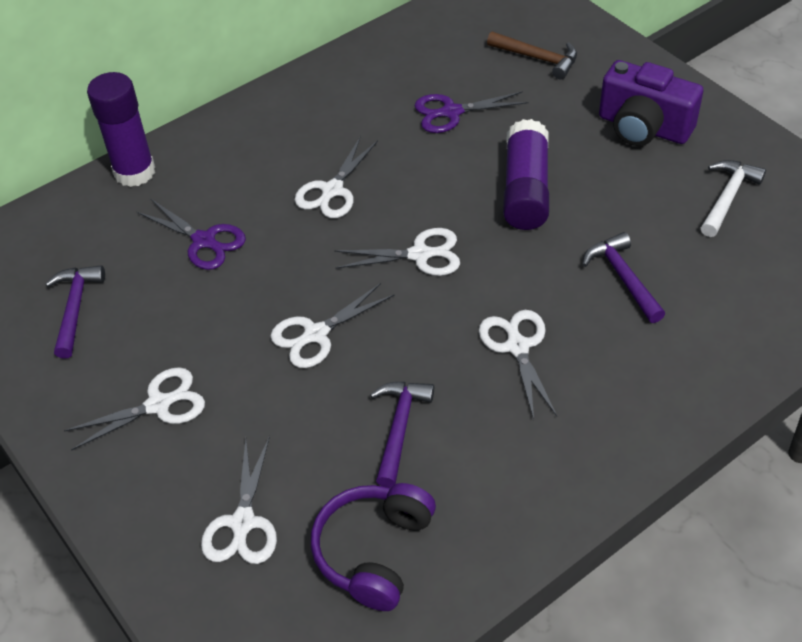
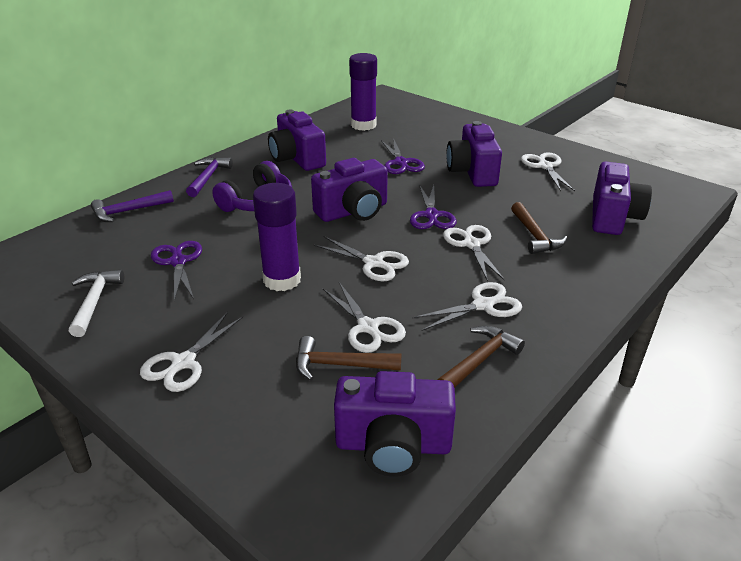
brown hammer: [487,31,577,79] = 1 -> [296,336,401,381] [438,326,525,388] [511,202,567,254] = 3
purple camera: [599,60,703,146] = 1 -> [268,110,326,171] [311,158,388,222] [334,371,456,477] [446,121,502,187] [592,162,652,235] = 5
purple hammer: [45,265,105,359] [370,382,434,488] [582,232,665,323] = 3 -> [91,190,174,222] [186,157,233,197] = 2
purple scissors: [137,199,246,270] [414,91,528,133] = 2 -> [151,241,202,302] [381,138,425,174] [410,185,457,229] = 3

